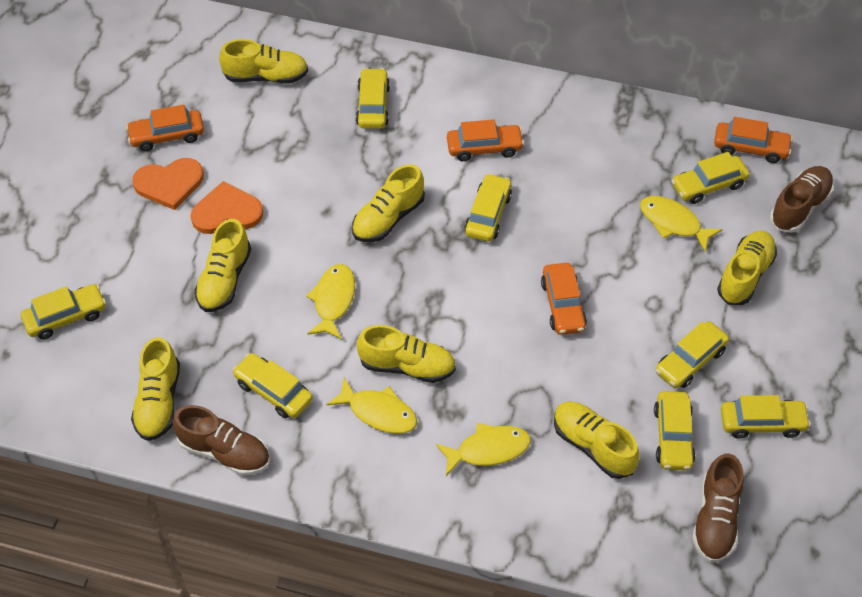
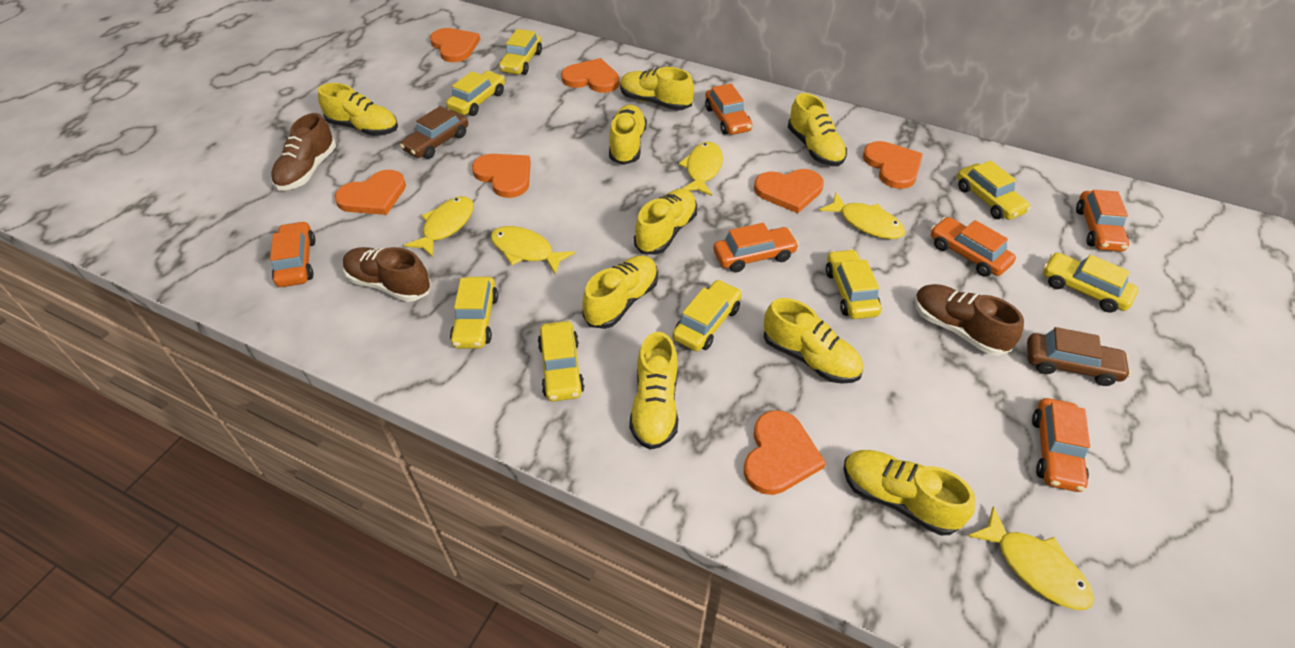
brown car: none = 0 -> [400,106,468,159] [1027,327,1131,386] = 2
orange car: [126,105,204,151] [447,119,524,161] [541,263,587,335] [714,117,793,163] = 4 -> [270,221,316,287] [705,84,752,135] [713,223,799,272] [931,217,1016,277] [1032,398,1090,492] [1076,190,1129,252] = 6
orange heart: [132,158,204,210] [191,181,263,234] = 2 -> [334,170,406,215] [430,28,480,62] [472,154,531,198] [561,58,620,93] [744,410,826,495] [754,169,824,213] [863,141,923,189] = 7
yellow fish: [306,264,355,339] [326,378,417,434] [436,423,531,476] [640,196,722,252] = 4 -> [404,196,474,257] [491,226,575,274] [678,142,723,196] [819,192,906,239] [968,506,1094,610] = 5
yellow shoe: [131,337,180,441] [194,219,251,312] [219,39,308,83] [352,164,425,242] [357,325,456,383] [554,401,640,479] [717,231,777,305] = 7 -> [318,83,398,136] [582,255,658,329] [609,105,647,165] [620,67,694,110] [629,332,678,450] [634,189,697,254] [764,298,863,384] [788,93,847,166] [843,450,975,535] = 9

